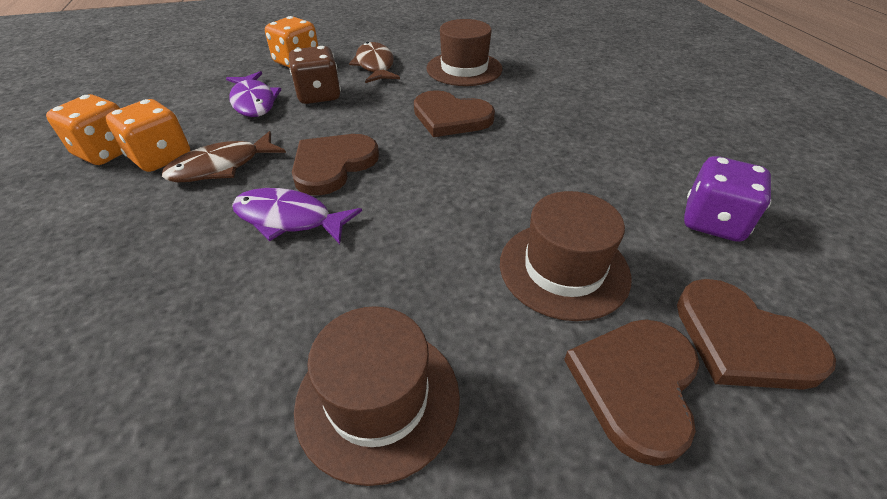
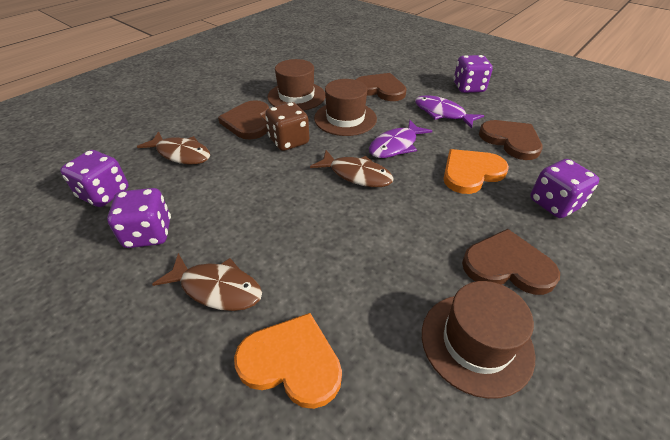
brown fish: [162,131,286,183] [349,42,400,83] = 2 -> [137,131,210,164] [152,253,262,311] [310,150,394,187] = 3
orange dice: [46,94,123,165] [106,99,190,172] [265,16,318,68] = 3 -> none = 0
orange heart: none = 0 -> [234,313,342,409] [443,149,509,194] = 2
purple dice: [684,156,771,242] = 1 -> [60,150,129,207] [107,188,171,248] [453,55,493,93] [530,159,599,218] = 4

